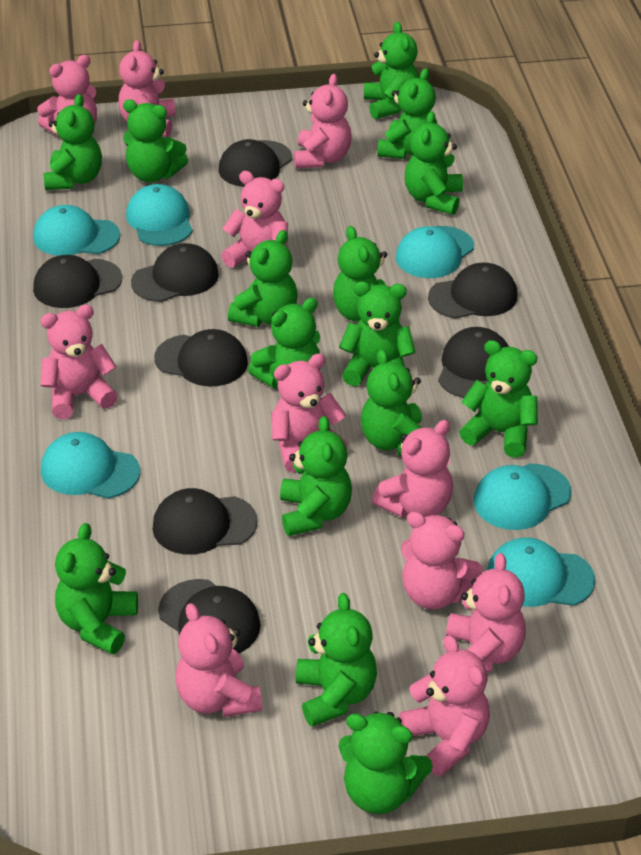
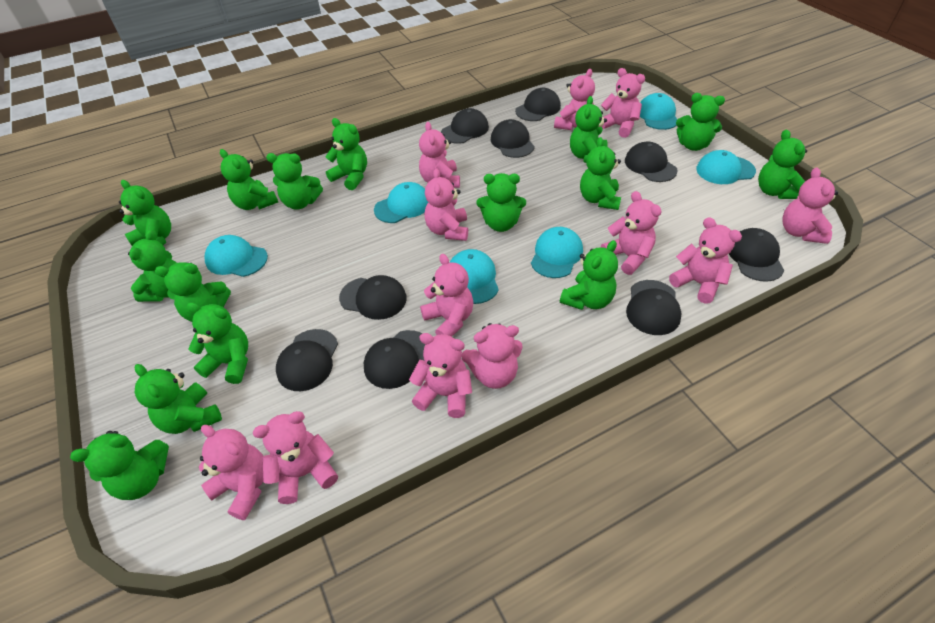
black cap: [33,255,122,308] [131,243,219,302] [152,488,257,554] [154,329,248,387] [158,579,261,653] [219,139,292,187] [428,263,517,319] [438,327,509,398] = 8 -> [276,329,338,391] [339,275,407,320] [364,330,426,389] [441,108,489,144] [491,119,535,158] [515,88,561,121] [625,142,678,182] [626,280,682,335] [729,228,785,282] = 9
pink teddy bear: [37,55,97,136] [40,305,118,419] [118,40,176,137] [175,603,262,717] [221,171,288,268] [271,354,348,473] [294,74,352,168] [372,420,453,518] [399,635,490,777] [401,511,483,609] [446,553,526,673] = 11 -> [199,425,263,520] [253,411,338,504] [409,333,472,418] [419,122,460,188] [420,254,474,337] [424,168,468,241] [461,323,523,389] [554,69,595,130] [601,68,645,138] [601,191,662,275] [669,217,742,304] [782,168,838,244] = 12

